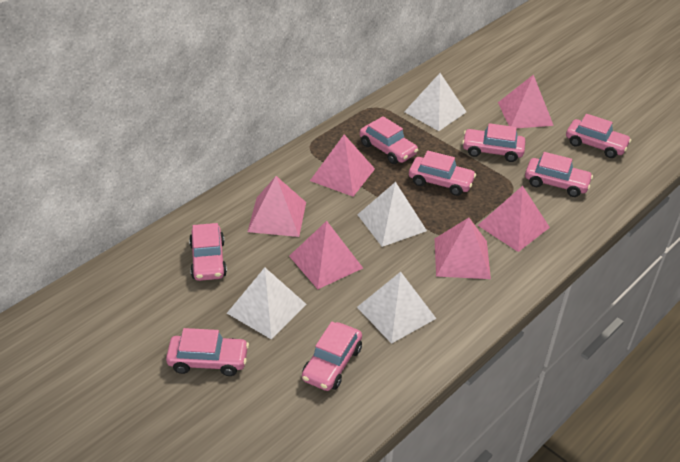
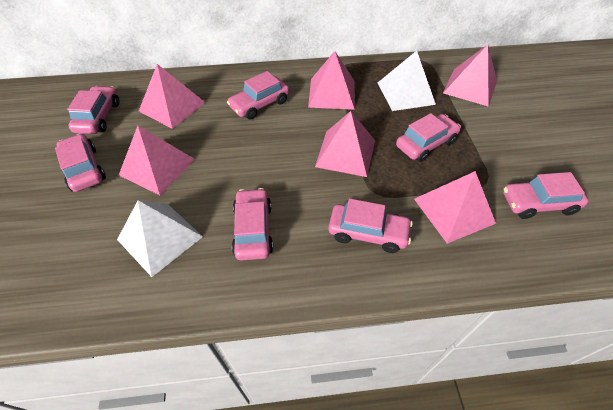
pink car: [166,328,249,376] [189,223,227,281] [302,322,362,391] [360,116,418,164] [409,151,476,196] [462,123,525,162] [525,152,593,197] [566,114,631,158] = 8 -> [55,133,106,192] [67,86,119,134] [227,71,289,119] [232,188,273,261] [328,199,413,253] [396,113,461,162] [503,172,589,219] = 7
white pyramid: [227,268,306,340] [357,182,427,247] [357,272,436,344] [404,73,466,131] = 4 -> [117,200,203,277] [378,51,436,111] = 2

